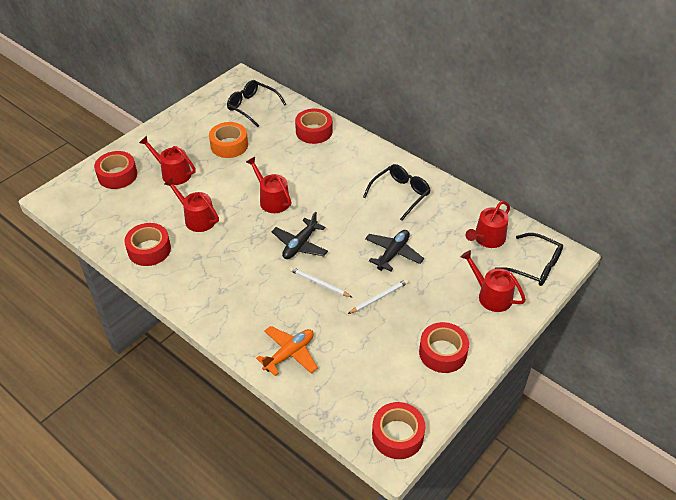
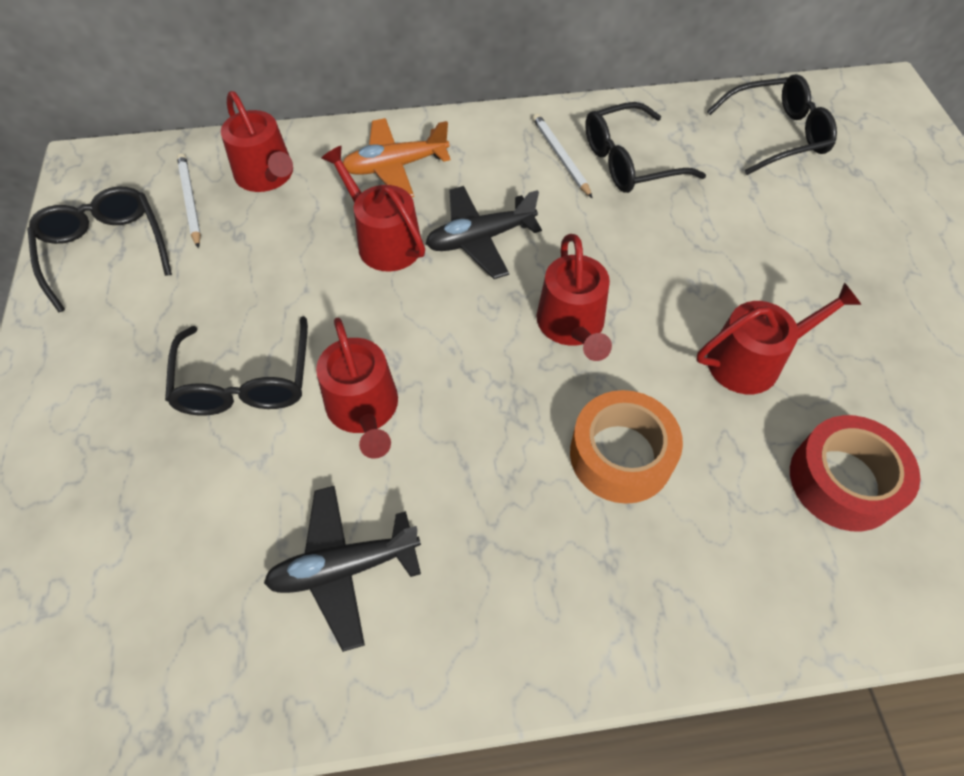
black glasses: [227,80,287,127] [363,164,431,221] [495,233,563,286] = 3 -> [28,187,172,313] [165,316,308,416] [585,102,706,193] [707,74,837,175] = 4
red tape: [94,151,137,189] [124,223,171,266] [295,108,332,144] [372,402,426,459] [419,322,469,373] = 5 -> [790,415,921,531] = 1

